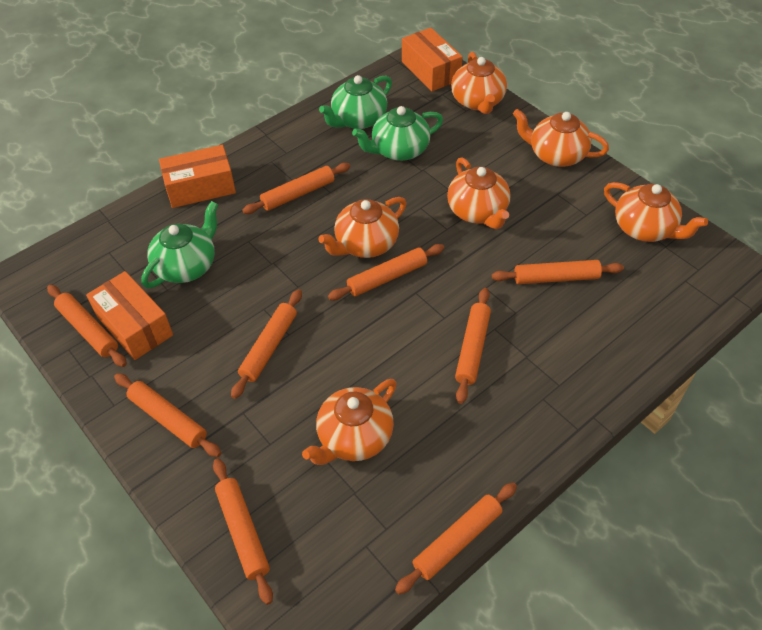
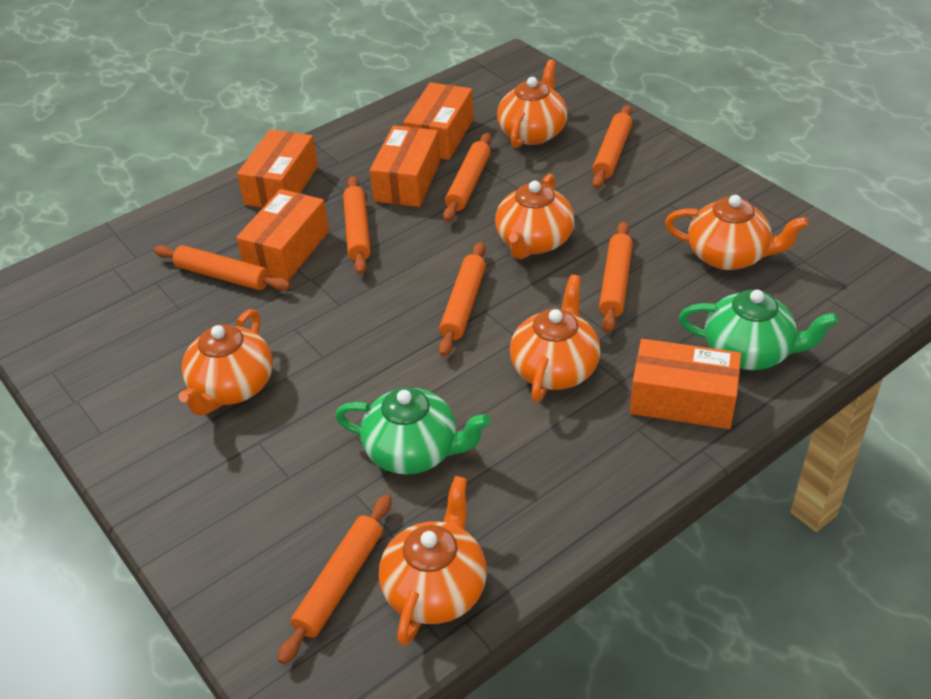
green teapot: [141,201,218,288] [319,75,392,129] [352,106,443,161] = 3 -> [335,387,490,475] [679,290,838,370] = 2
orange box: [86,271,173,360] [159,145,236,208] [402,28,463,91] = 3 -> [236,189,329,281] [237,129,318,208] [370,125,440,207] [403,82,473,160] [630,339,741,429] = 5
orange rolling pin: [47,285,127,367] [114,373,221,457] [213,458,273,605] [231,289,302,399] [242,163,350,214] [328,244,444,300] [395,483,517,594] [455,288,491,404] [492,260,624,284] = 9 -> [154,245,291,291] [278,495,392,665] [343,176,371,274] [439,242,486,356] [443,133,492,222] [592,105,632,189] [599,221,633,333] = 7

